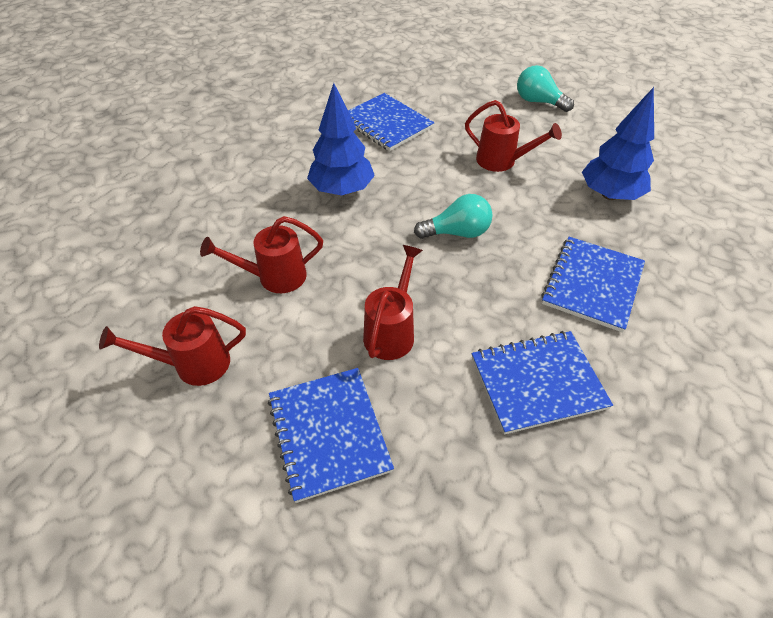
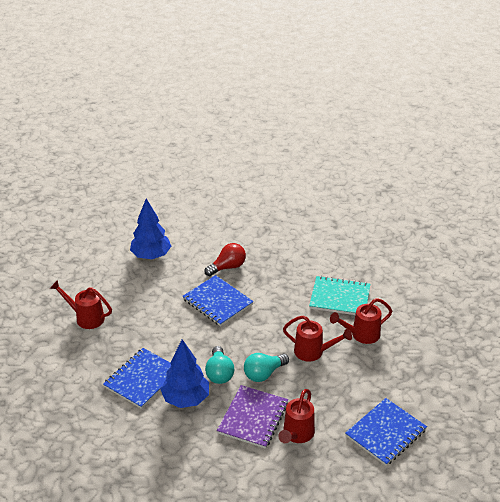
blue notebook: [268,368,394,503] [348,93,435,151] [472,331,613,435] [541,237,645,333] = 4 -> [103,348,171,409] [183,275,254,326] [345,398,427,466] = 3
purple notebook: none = 0 -> [217,385,288,449] = 1
red light bulb: none = 0 -> [204,243,246,276] = 1
turquoise notebook: none = 0 -> [309,276,370,315] = 1

